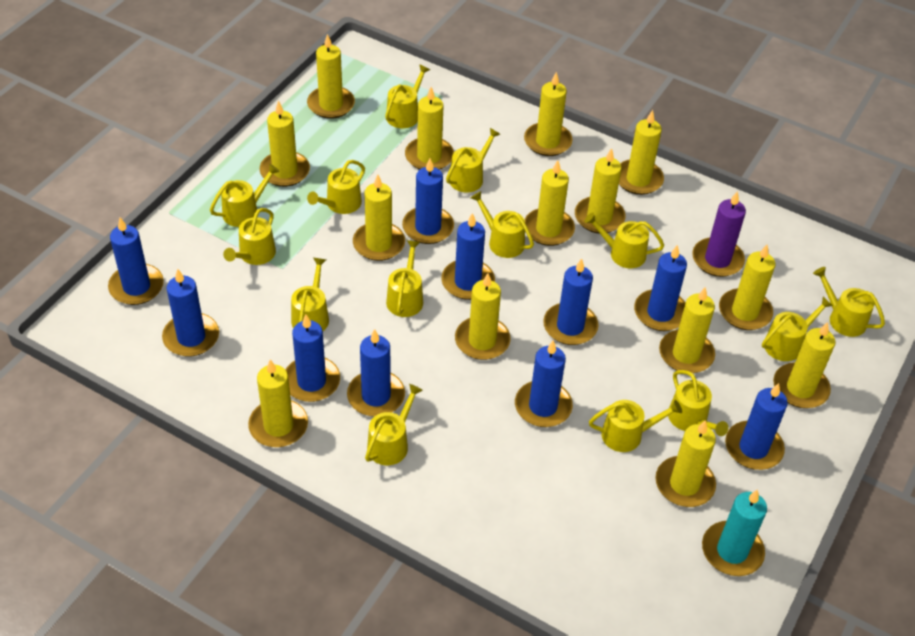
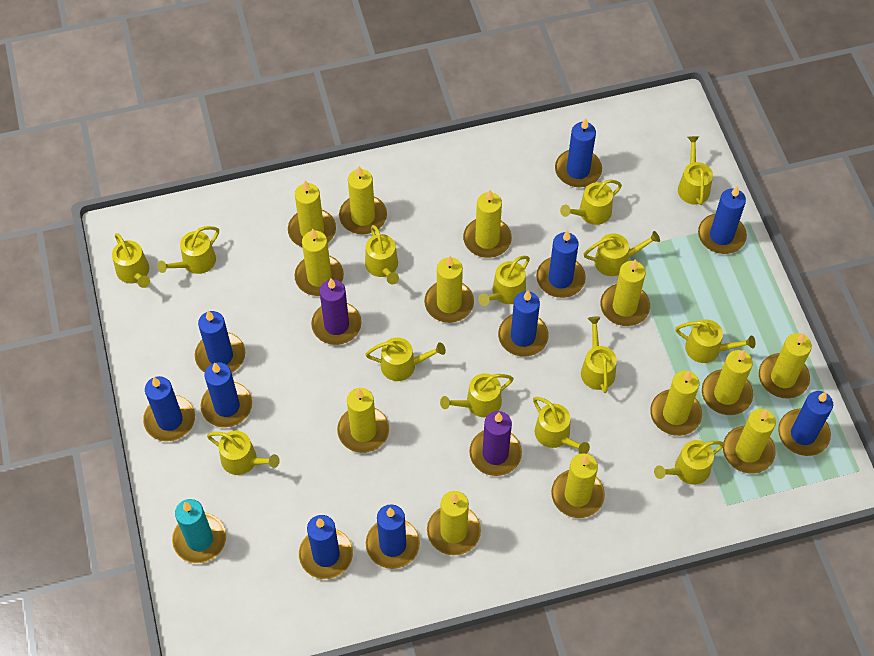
purple candle: [692,191,746,277] = 1 -> [311,279,362,345] [469,411,522,476] = 2
yellow candle: [248,359,308,447] [260,101,310,187] [307,34,355,119] [353,175,405,261] [405,87,454,170] [455,273,511,360] [524,72,573,156] [524,160,575,246] [575,148,626,234] [619,110,664,195] [655,420,716,507] [659,287,715,373] [719,245,775,330] [773,322,835,408] = 14 -> [288,180,336,247] [295,229,344,296] [337,388,389,453] [339,166,387,234] [424,256,474,323] [427,491,481,555] [463,190,512,258] [551,453,605,518] [600,259,650,326] [650,371,702,436] [702,350,753,415] [723,409,776,474] [759,333,812,399] = 13

